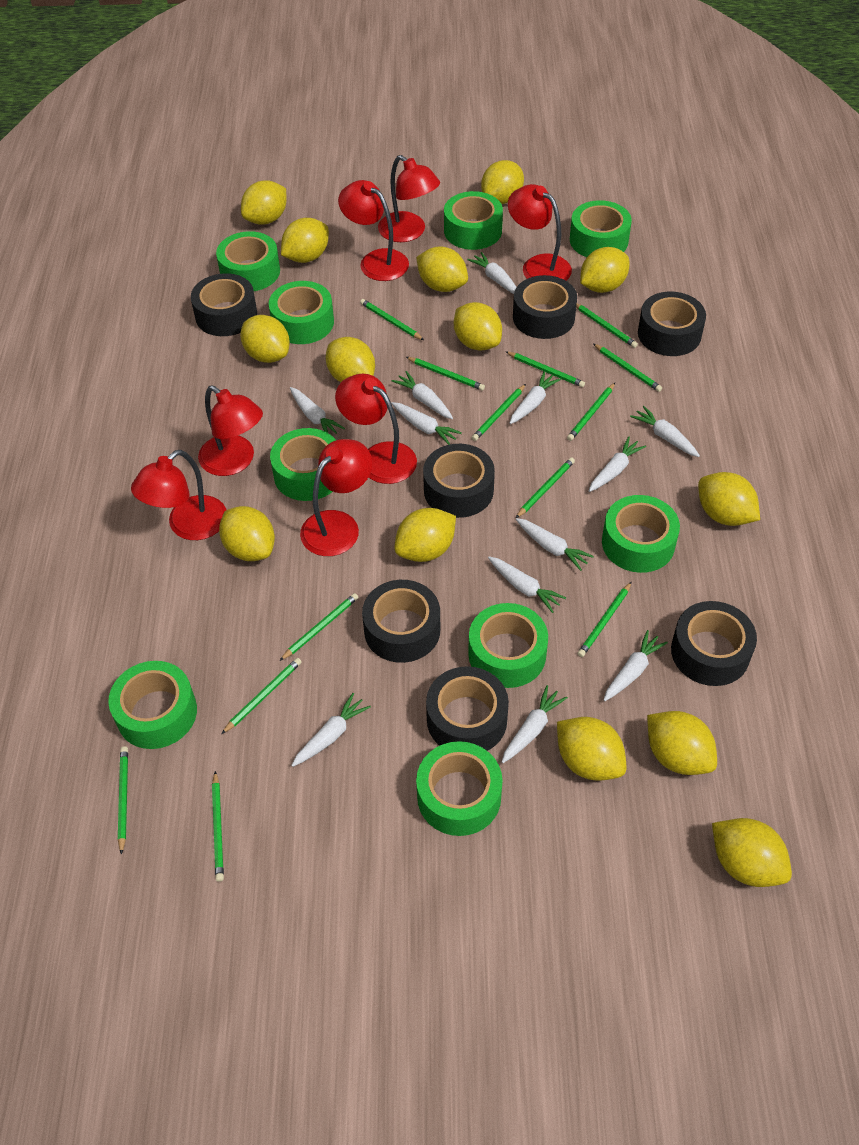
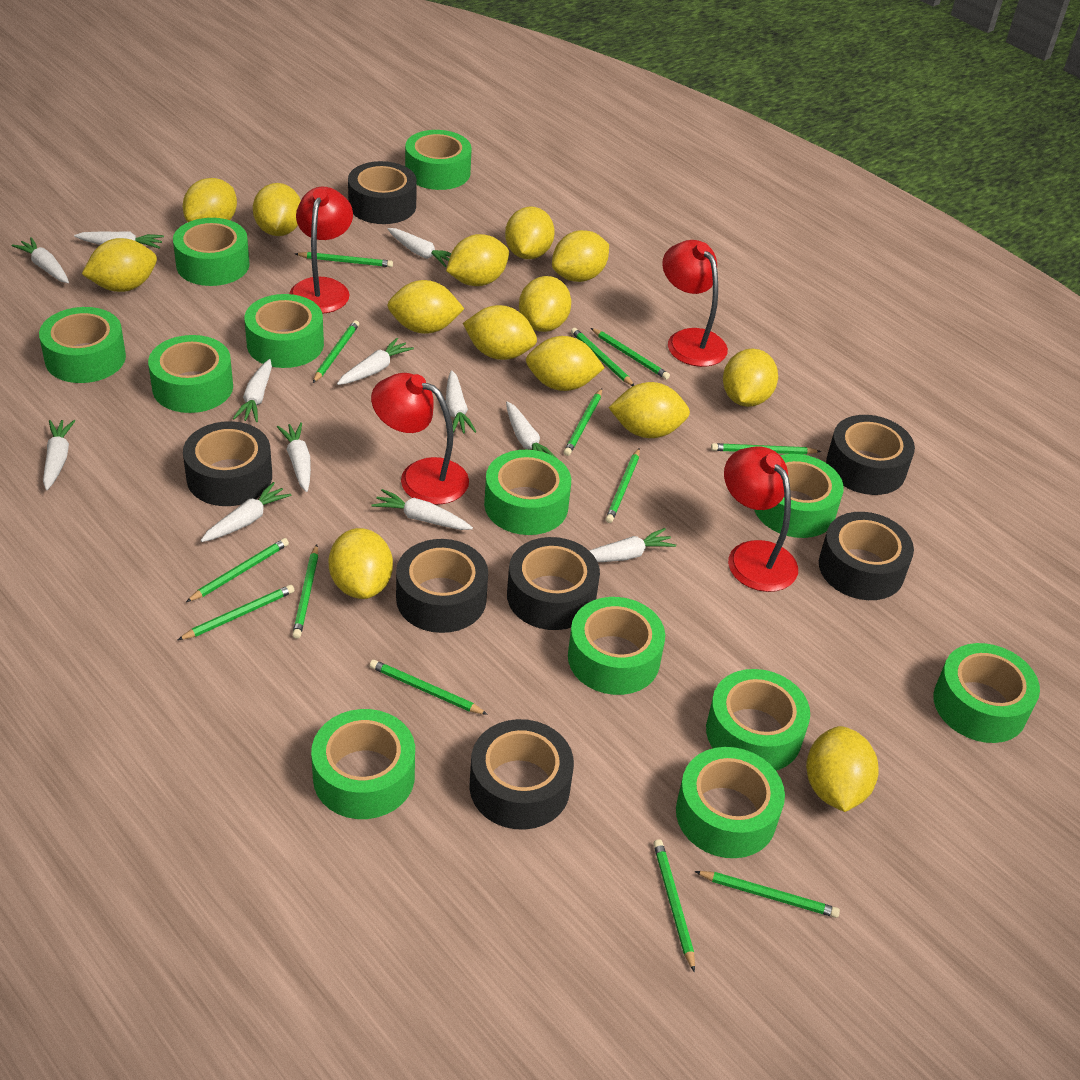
green tape: [108,661,197,749] [216,231,280,291] [269,281,334,344] [270,428,336,501] [416,741,503,836] [444,191,503,250] [468,603,548,688] [570,200,632,257] [602,495,680,573] = 9 -> [39,307,126,383] [148,335,233,413] [173,218,250,286] [245,294,324,368] [311,709,415,819] [405,130,472,190] [484,450,571,535] [568,597,665,695] [676,747,785,858] [706,669,810,771] [754,454,844,538] [933,643,1040,743] = 12
red lamp: [131,450,226,540] [198,386,263,476] [300,439,372,556] [335,374,417,484] [338,180,409,281] [378,155,440,242] [508,184,572,281] = 7 -> [289,187,353,314] [371,373,469,505] [662,240,728,367] [724,446,798,592] = 4

